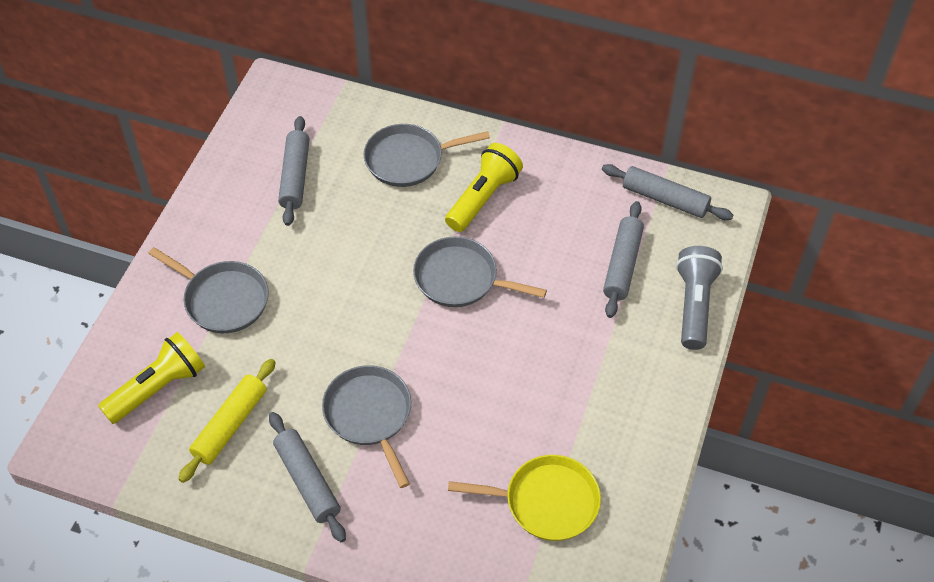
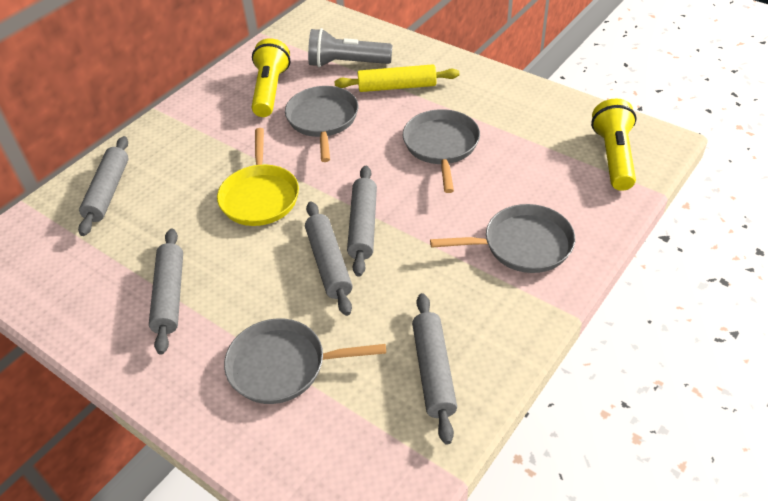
grey rolling pin: [269,412,346,542] [278,116,309,226] [602,164,733,220] [603,201,644,318] = 4 -> [78,136,128,236] [149,228,183,355] [305,202,352,316] [347,166,377,277] [412,293,457,444] = 5

